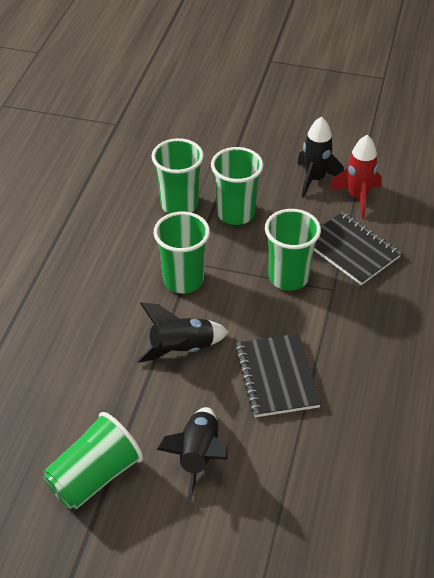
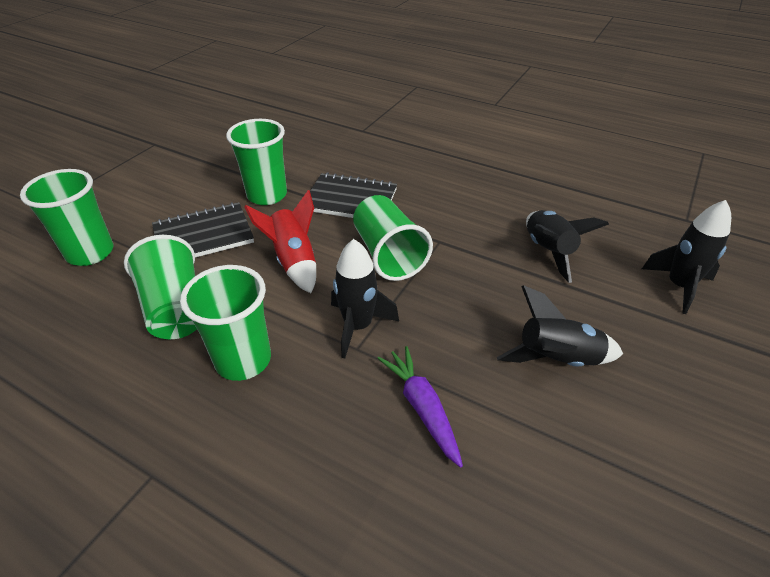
black rocket: [136,303,229,363] [157,407,228,501] [297,116,344,197] = 3 -> [331,239,399,359] [497,285,623,367] [526,210,609,283] [642,200,731,314] = 4
purple carrot: none = 0 -> [377,346,463,467] = 1

